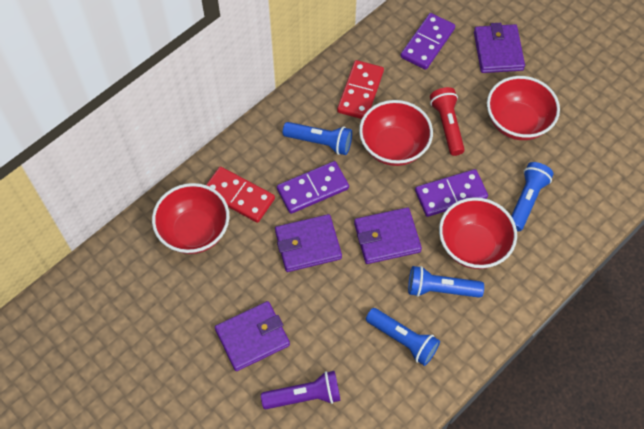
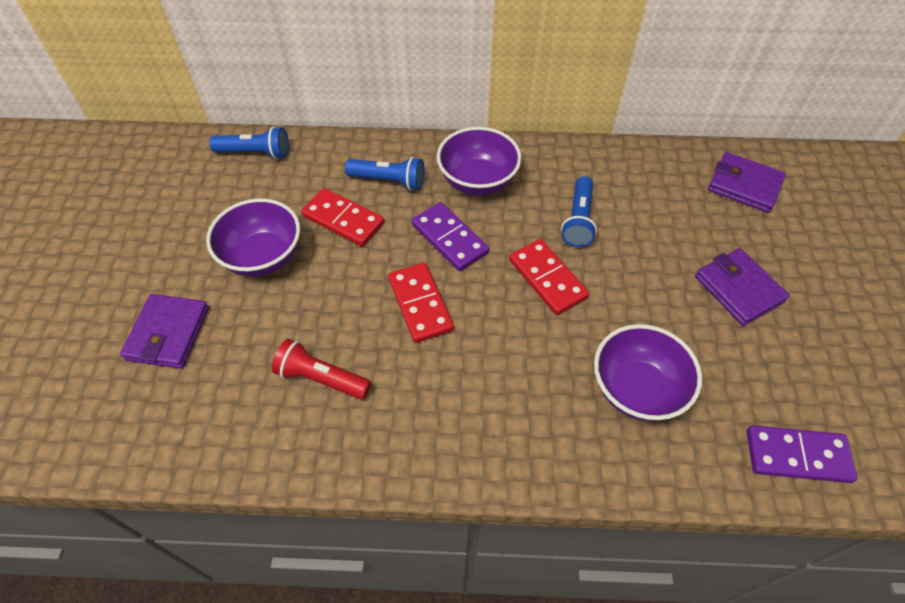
blue flashlight: [283,122,352,155] [366,308,440,366] [408,266,484,298] [511,162,554,231] = 4 -> [209,126,289,159] [345,157,424,190] [561,176,597,247] = 3
purple bowl: none = 0 -> [206,198,300,277] [437,127,522,196] [594,324,702,421] = 3
purple domino: [277,161,349,214] [401,13,455,70] [415,169,488,217] = 3 -> [412,202,489,271] [746,425,857,483] = 2
purple flashlight: [261,371,341,409] = 1 -> none = 0
purple wallet: [215,301,290,371] [275,214,342,272] [354,207,422,264] [474,23,525,73] = 4 -> [120,294,209,369] [695,248,790,326] [708,152,786,213] = 3
red bowl: [152,183,229,254] [359,100,433,166] [439,197,517,269] [487,76,560,140] = 4 -> none = 0
red domino: [206,167,275,223] [337,60,384,119] = 2 -> [301,188,384,246] [388,263,454,343] [509,239,589,315] = 3

